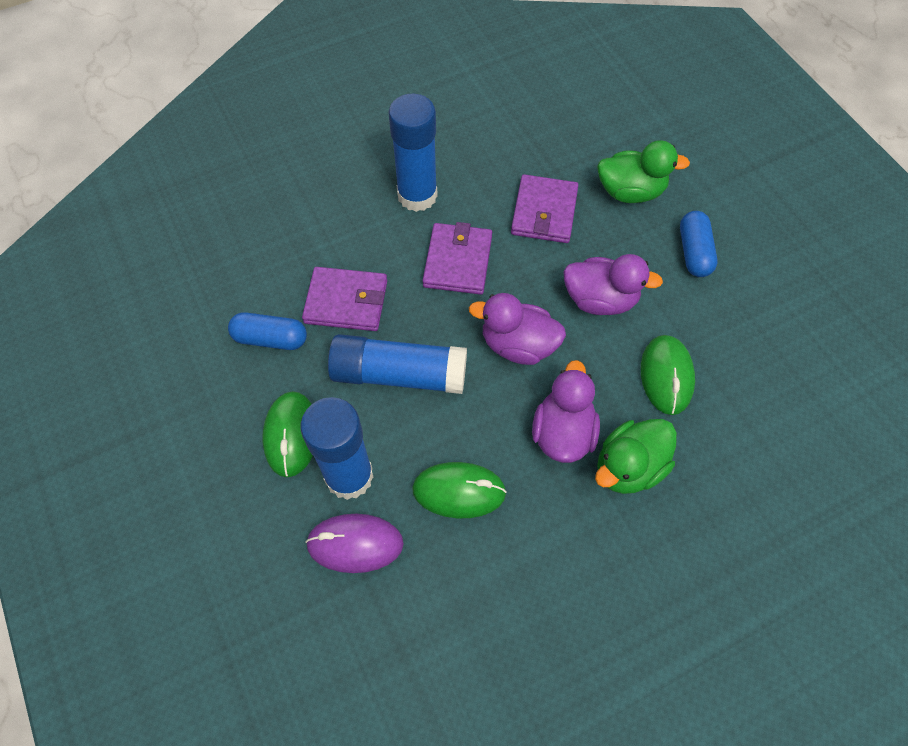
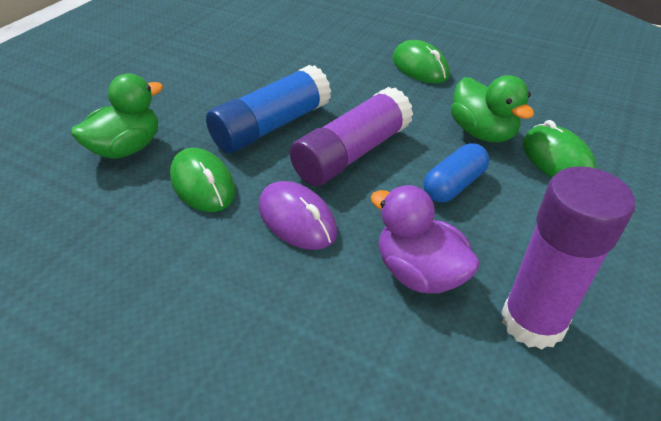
blue capsule: [228,312,307,350] [680,211,717,277] = 2 -> [423,143,489,203] = 1
blue glue stick: [301,397,374,500] [328,334,467,394] [388,94,438,212] = 3 -> [206,65,331,154] = 1
purple duck: [469,293,566,365] [532,360,600,463] [563,254,663,315] = 3 -> [371,185,480,294] = 1
purple glue stick: none = 0 -> [290,87,413,186] [501,166,635,349] = 2
purple wallet: [302,267,387,331] [422,222,492,295] [511,174,578,243] = 3 -> none = 0

